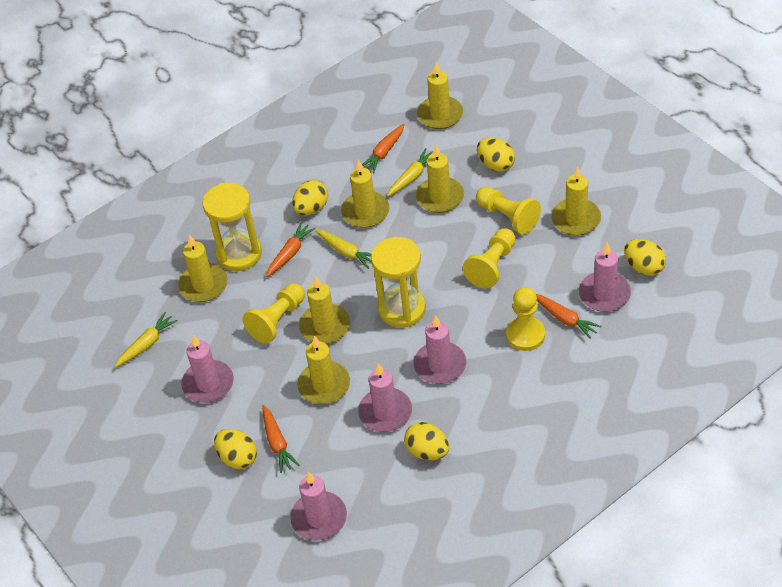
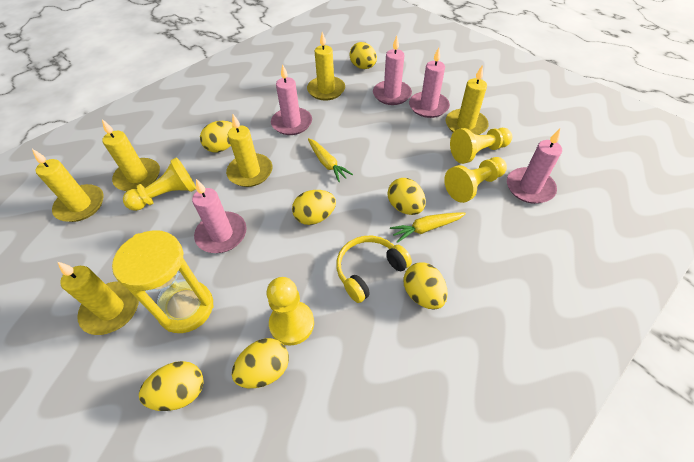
orange carrot: [262,405,299,473] [266,222,316,277] [362,124,405,173] [536,294,601,339] = 4 -> none = 0
yellow candle: [178,234,228,302] [297,336,350,404] [299,276,350,344] [341,160,389,228] [416,145,464,213] [417,62,463,129] [551,166,601,236] = 7 -> [32,149,103,222] [58,262,139,335] [102,119,160,191] [226,114,272,187] [307,32,345,100] [446,66,489,135] = 6
yellow carrot: [115,312,178,367] [315,230,372,269] [387,148,433,197] = 3 -> [308,138,353,182] [390,212,466,243] = 2
yellow egg: [214,429,257,469] [292,180,328,215] [404,422,449,460] [477,138,515,172] [624,239,666,276] = 5 -> [139,361,204,411] [200,121,233,152] [232,338,289,388] [292,190,336,225] [349,42,377,69] [388,178,426,215] [403,262,448,310] = 7
yellow headphones: none = 0 -> [336,236,412,303] = 1
yellow hourglass: [202,183,262,271] [371,237,426,328] = 2 -> [112,230,214,333] = 1

